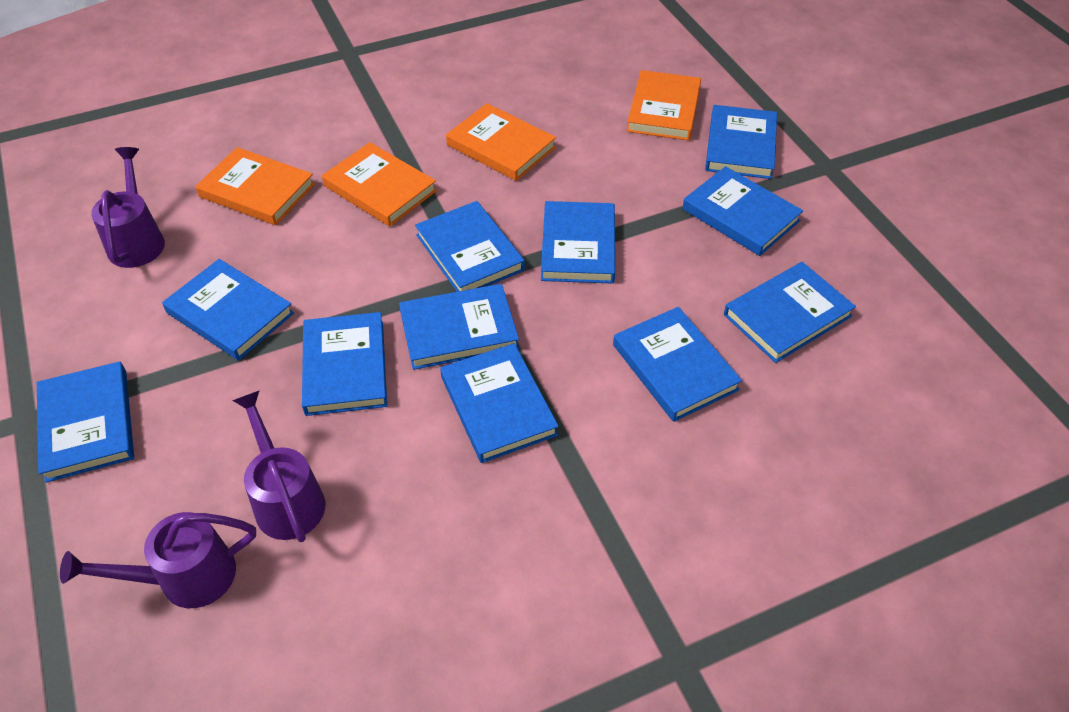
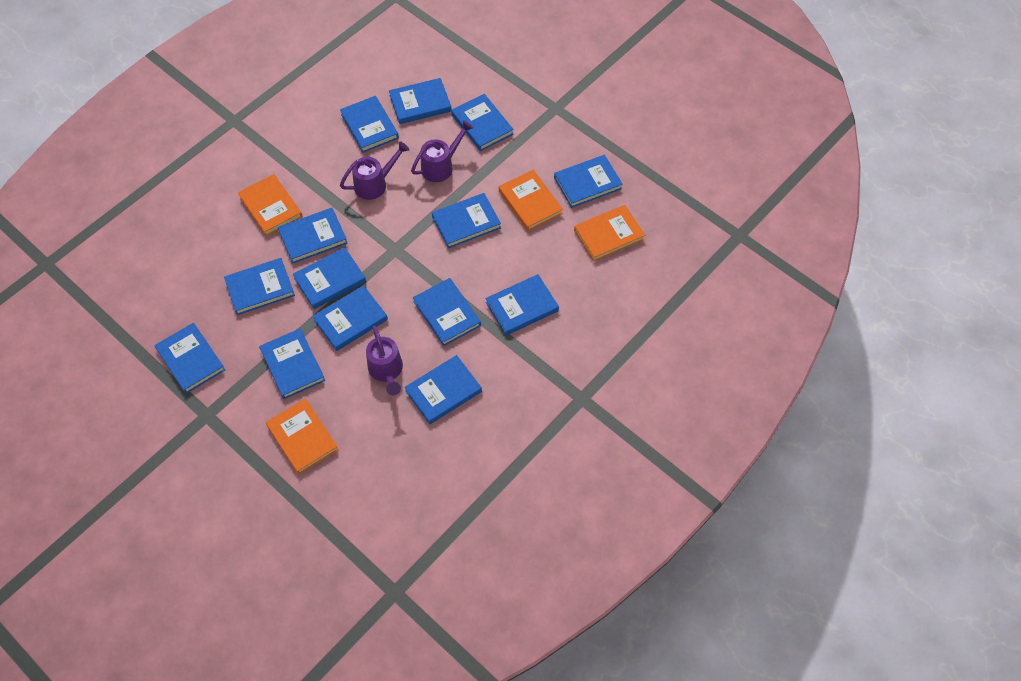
blue book: [37,361,134,483] [162,259,294,360] [302,312,387,416] [399,284,519,370] [415,201,525,292] [440,343,559,463] [541,201,615,284] [613,307,742,422] [682,166,803,256] [705,105,777,179] [724,262,856,363] = 11 -> [155,323,225,394] [224,258,295,315] [259,328,325,399] [278,208,348,263] [293,247,366,309] [312,285,388,351] [340,96,399,153] [389,78,452,124] [405,355,482,424] [413,278,481,346] [432,193,501,248] [451,94,514,151] [485,274,559,336] [554,155,623,208] = 14

